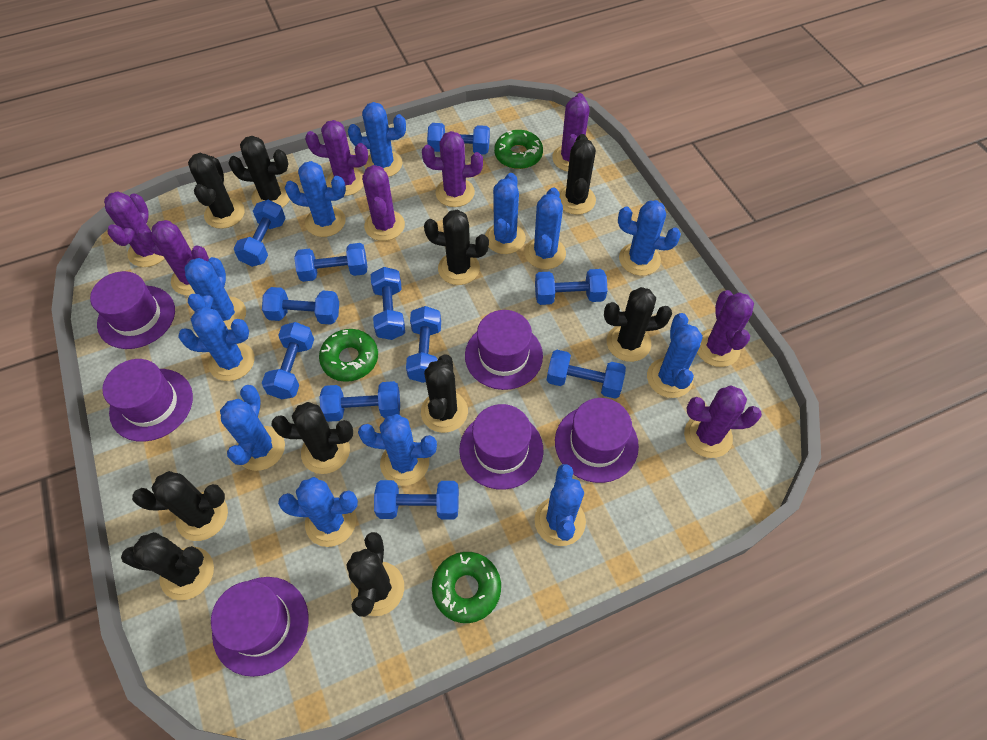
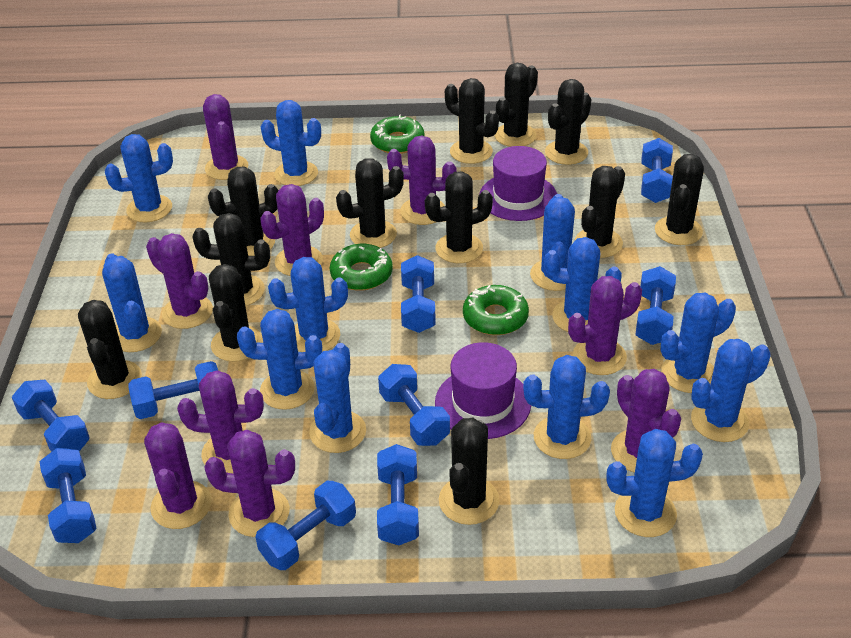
black cactus: [121,532,214,600] [132,471,228,541] [188,153,245,229] [228,136,290,208] [271,402,353,474] [346,532,404,617] [421,354,468,433] [424,210,489,285] [559,134,596,215] [604,287,672,362] = 10 -> [78,300,142,399] [192,213,270,306] [208,167,279,256] [209,264,263,362] [336,158,404,248] [425,172,493,263] [439,418,499,525] [445,78,499,164] [494,63,538,147] [545,79,591,165] [575,166,625,258] [655,154,704,245] = 12
blue dumbbell: [234,199,286,267] [262,287,339,325] [262,322,314,399] [294,243,367,282] [320,381,400,422] [371,267,405,340] [374,480,459,520] [406,306,441,383] [427,123,490,155] [535,269,608,305] [547,350,626,399] = 11 -> [12,380,90,452] [40,448,97,543] [128,361,218,419] [255,481,356,570] [377,444,419,545] [378,364,450,446] [401,255,436,333] [636,266,676,345] [641,138,673,203] = 9
purple cactus: [104,191,165,267] [138,220,209,296] [305,120,368,196] [362,165,405,241] [422,131,483,207] [552,93,590,172] [684,385,762,458] [697,290,754,367] = 8 -> [144,422,212,529] [146,233,213,329] [177,370,264,474] [203,94,248,180] [204,430,295,537] [261,184,324,276] [387,136,456,225] [568,276,642,375] [611,369,681,473] = 9
purple hat: [90,271,175,349] [102,359,193,442] [211,577,309,677] [459,404,543,490] [465,310,543,390] [555,398,639,483] = 6 -> [435,342,531,439] [480,146,557,221] = 2

